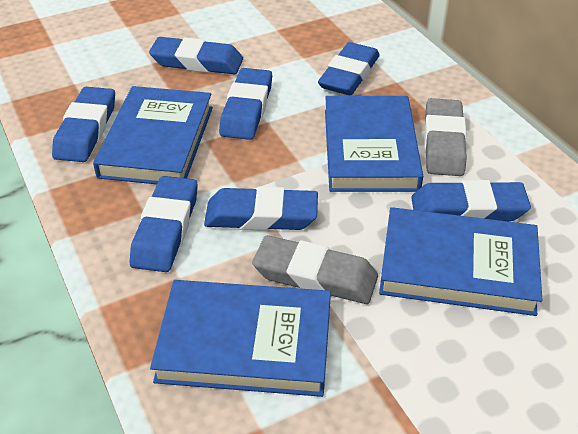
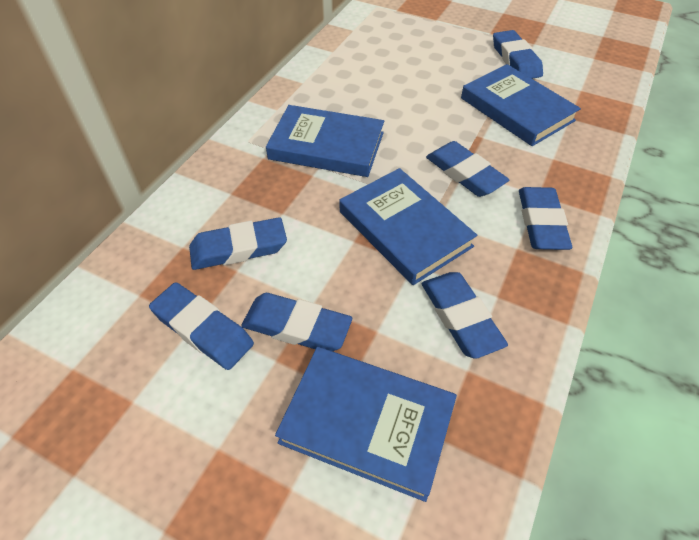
grey eraser: [252,235,378,304] [424,98,467,176] = 2 -> none = 0

